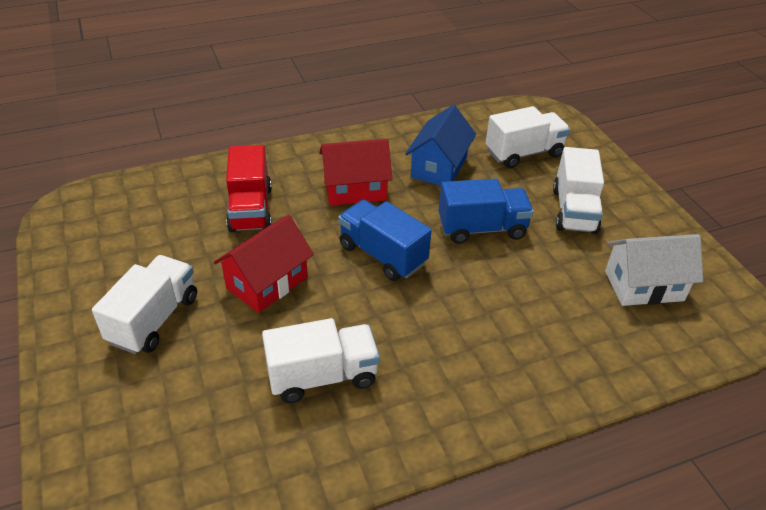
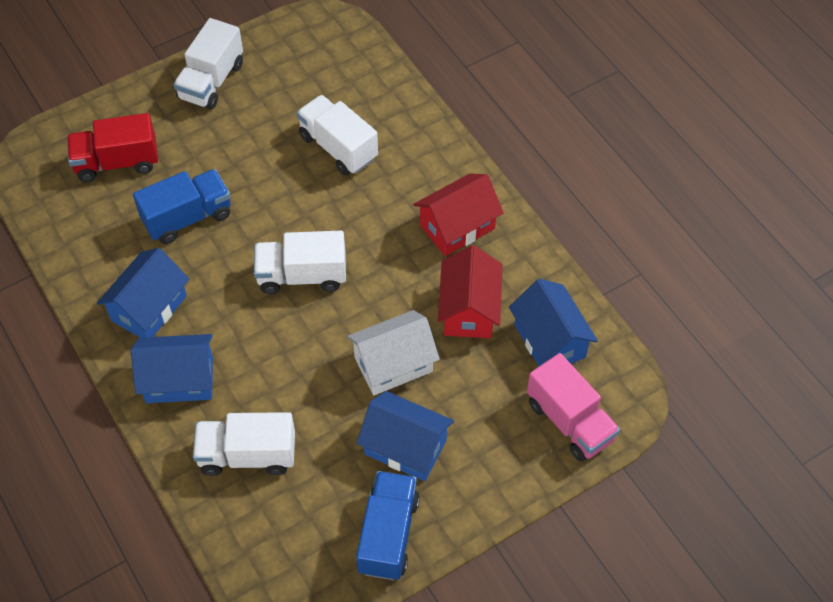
blue house: [405,105,476,186] = 1 -> [97,248,189,338] [131,334,213,403] [356,391,454,481] [509,279,598,366] = 4
pink truck: none = 0 -> [527,353,620,462] = 1

